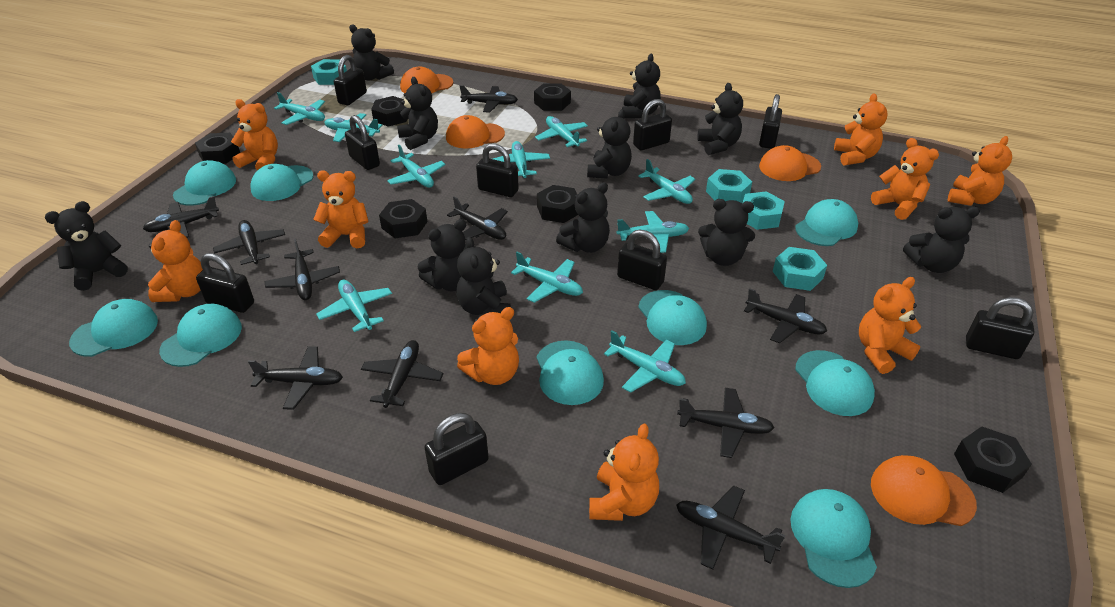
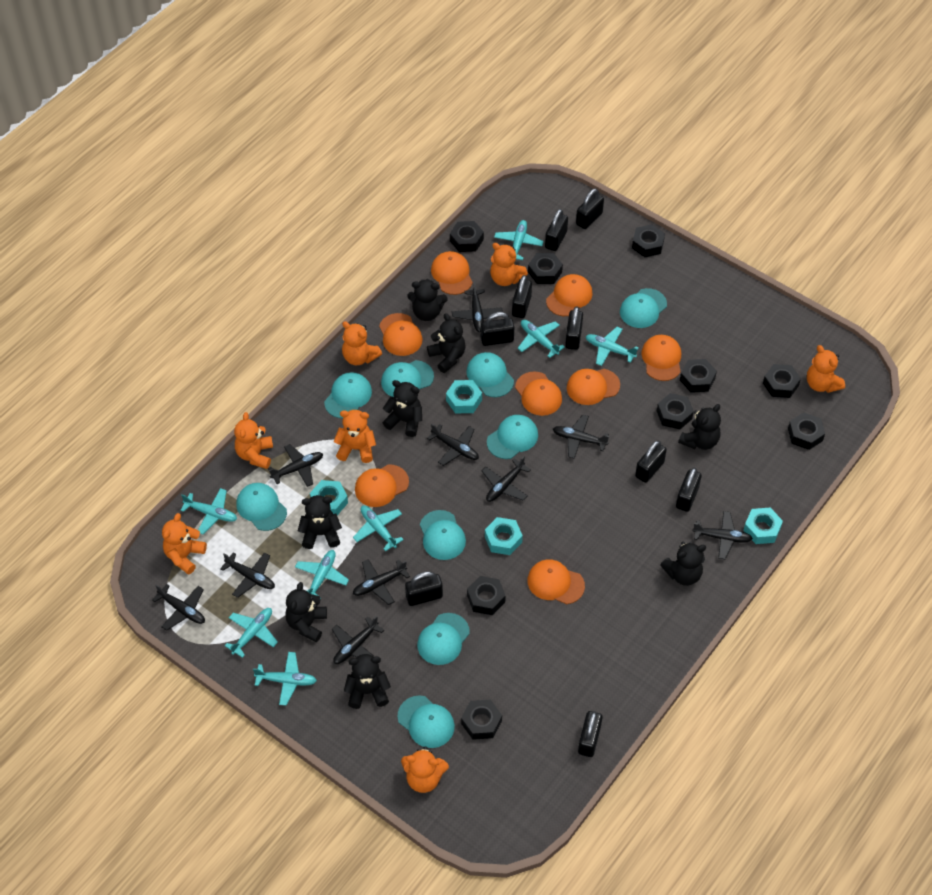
black nut: [195,133,240,164] [371,96,407,127] [379,199,427,238] [534,83,571,111] [537,185,578,223] [954,427,1032,493] = 6 -> [450,221,484,252] [461,700,502,740] [467,576,506,615] [528,253,563,284] [632,224,665,257] [657,393,694,429] [680,359,717,393] [763,364,801,398] [788,412,825,450] = 9
black teddy bear: [45,201,128,291] [349,24,394,81] [397,77,438,150] [418,219,467,291] [457,236,511,315] [556,182,610,253] [587,109,632,179] [622,54,661,118] [697,83,743,155] [698,199,755,266] [903,207,980,273] = 11 -> [285,582,327,642] [298,495,342,549] [344,654,391,709] [383,380,422,437] [407,279,448,321] [427,313,466,373] [660,542,706,586] [678,404,721,450] = 8
orange cap: [400,67,453,93] [446,115,505,149] [759,145,821,181] [871,455,977,526] = 4 -> [355,464,409,507] [379,313,423,356] [431,251,473,295] [515,372,562,416] [527,559,585,604] [546,274,592,316] [567,369,620,405] [641,335,681,381] = 8
orange teddy bear: [148,220,203,302] [231,99,278,170] [313,170,369,248] [457,307,519,385] [589,424,659,521] [834,93,888,165] [859,277,921,374] [871,138,939,220] [948,136,1012,206] = 9 -> [162,513,207,575] [234,412,273,469] [333,410,376,463] [342,321,382,365] [401,746,449,793] [490,243,528,286] [807,345,845,393] = 7
turquoise plane: [274,92,325,125] [316,280,392,332] [324,113,382,142] [387,145,446,188] [493,141,550,178] [511,252,583,303] [535,116,588,148] [604,330,686,393] [617,211,689,253] [638,159,695,204] = 10 -> [180,488,237,534] [225,608,278,658] [253,652,317,705] [295,550,349,599] [353,505,404,551] [494,220,544,260] [518,320,565,358] [586,327,639,366] = 8

